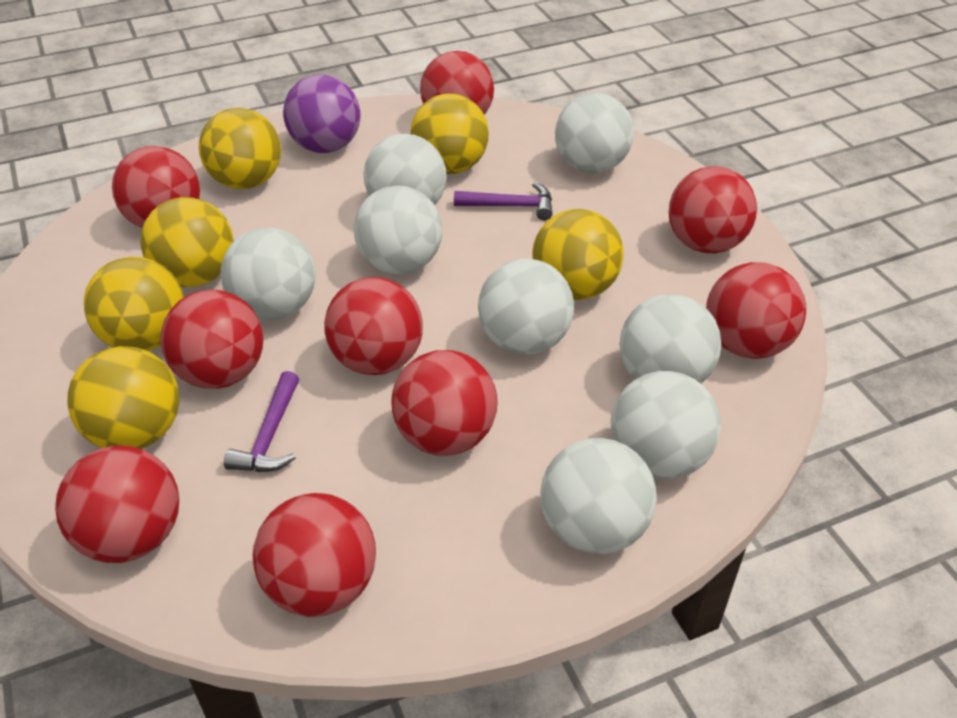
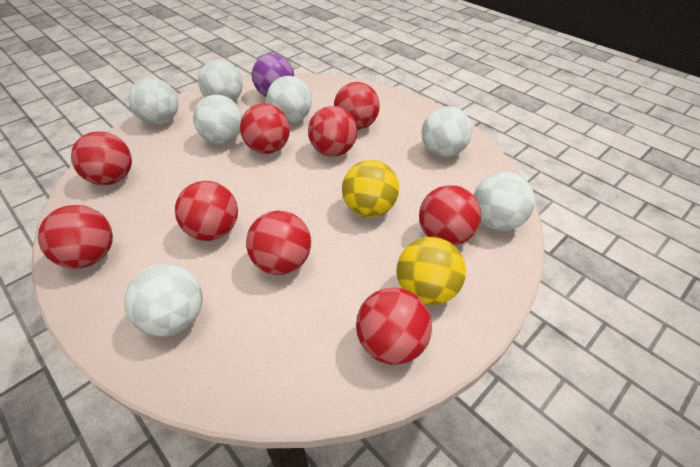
purple hammer: [224,371,299,472] [454,183,552,220] = 2 -> none = 0
white ball: [221,228,315,321] [354,185,442,275] [364,134,447,205] [478,259,574,355] [540,438,657,554] [555,93,634,174] [611,371,721,479] [619,294,721,384] = 8 -> [124,264,203,337] [129,78,178,125] [193,95,243,144] [198,60,243,101] [266,76,312,123] [422,106,472,157] [474,172,535,231] = 7
yellow ball: [67,346,179,449] [84,257,184,351] [140,197,234,287] [199,108,281,189] [410,94,489,174] [532,209,623,300] = 6 -> [342,160,399,217] [397,237,466,305] = 2

